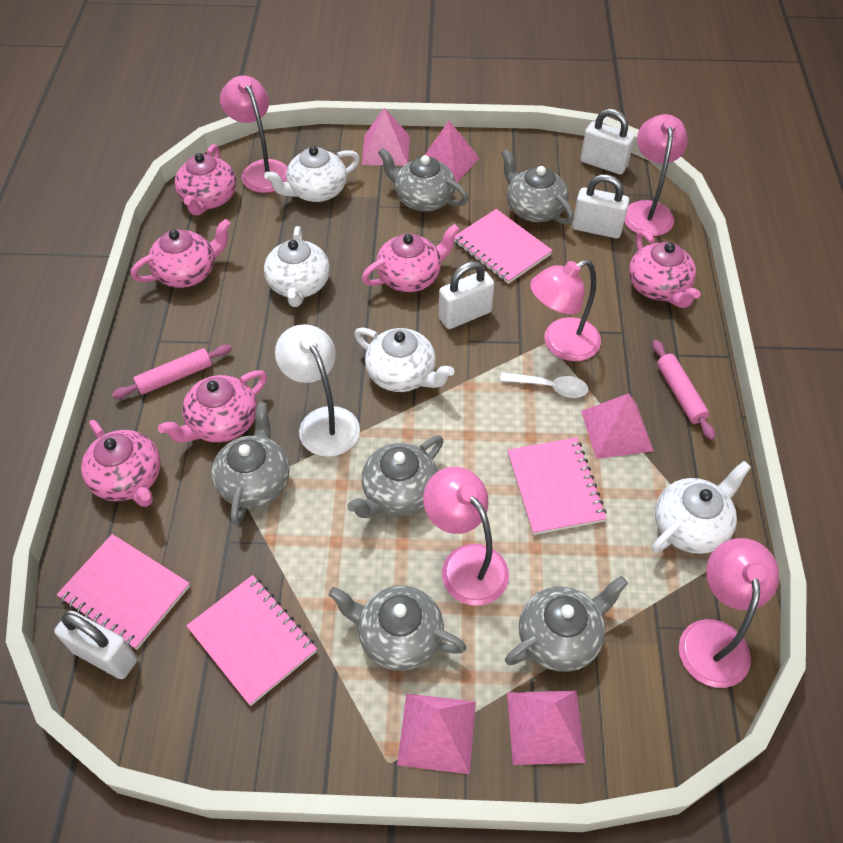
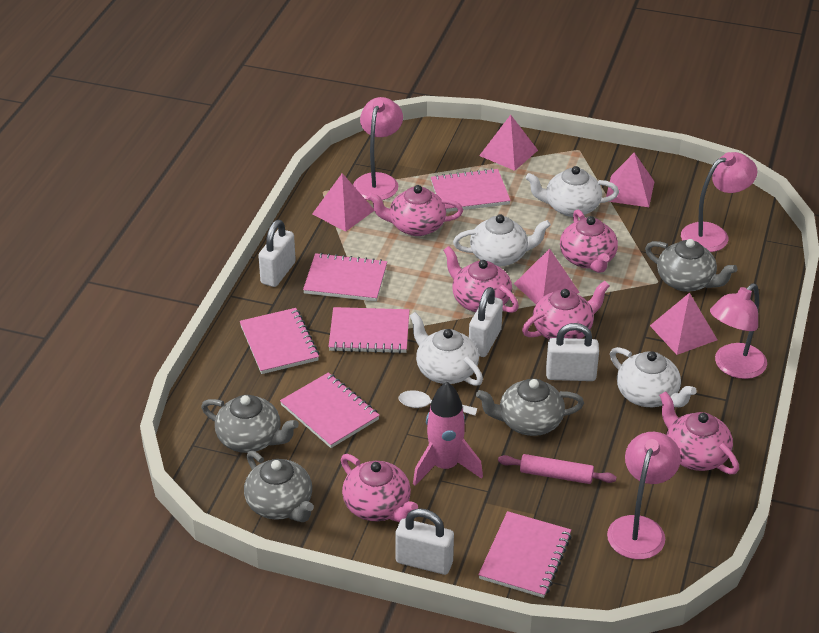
grey teapot: [212,402,290,525] [328,586,466,671] [347,436,444,518] [378,148,468,212] [501,149,574,225] [505,576,628,672] = 6 -> [201,395,299,453] [244,451,314,522] [476,379,584,436] [645,239,737,292] = 4
pink lamp: [220,75,288,193] [423,467,509,606] [530,259,601,361] [624,114,688,236] [679,538,779,688] = 5 -> [353,97,403,201] [607,432,681,559] [681,152,758,252] [710,283,767,379] = 4
pink notebook: [57,534,190,650] [186,575,317,706] [454,209,553,284] [507,437,607,535] = 4 -> [240,308,319,374] [280,372,380,448] [303,253,387,301] [328,307,409,354] [431,168,511,212] [478,511,572,598] = 6
pink rocket: none = 0 -> [413,382,483,486] = 1
pink rolling pin: [112,345,232,399] [652,340,715,440] = 2 -> [498,454,617,484] = 1
white lamp: [275,324,360,457] = 1 -> none = 0

